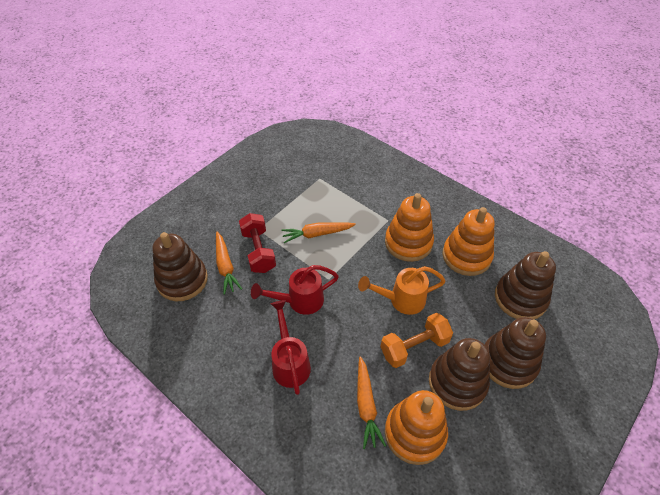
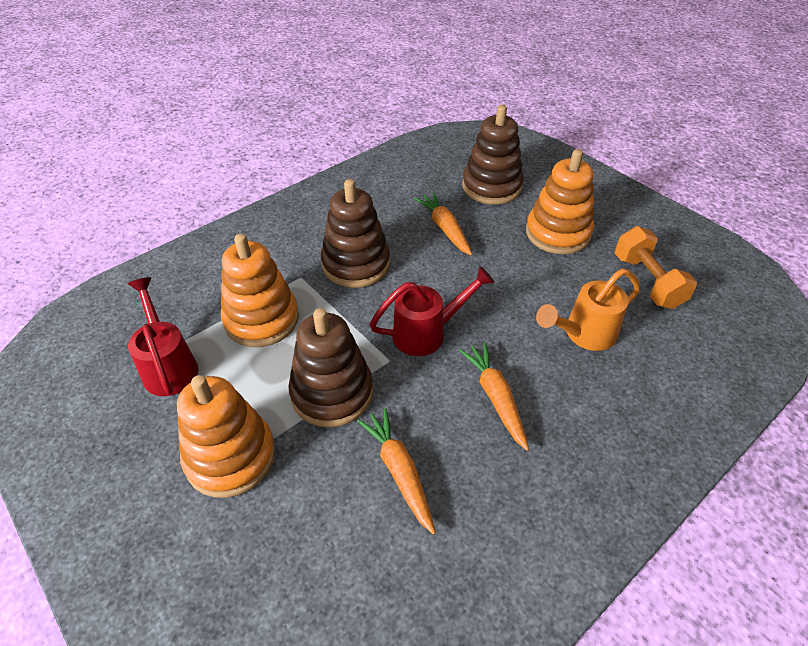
brown stacking toy: [152,232,208,301] [429,338,490,411] [485,317,546,389] [495,251,556,319] = 4 -> [288,308,373,428] [321,179,390,288] [462,105,524,205] = 3
red dumbbell: [239,213,276,273] = 1 -> none = 0

